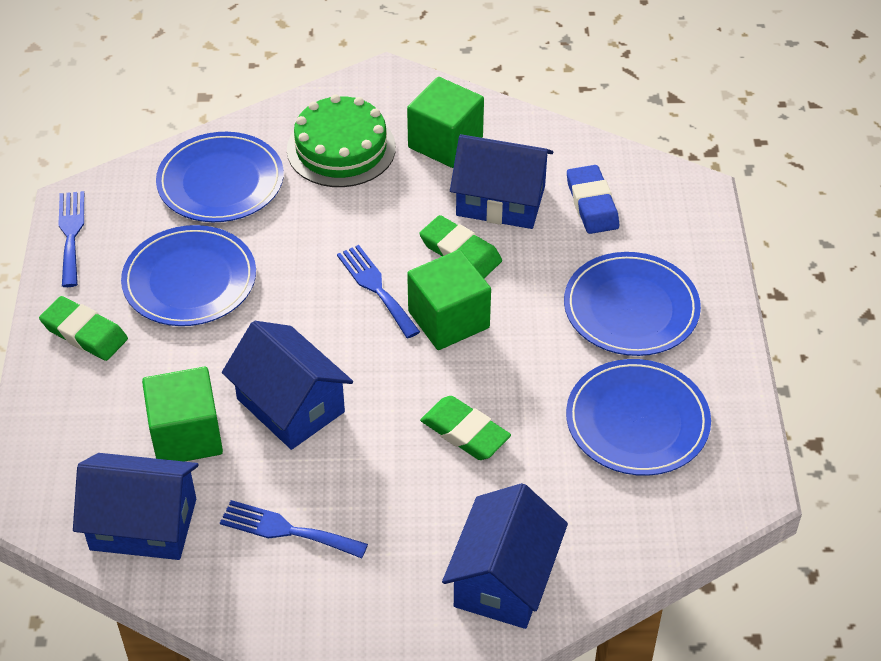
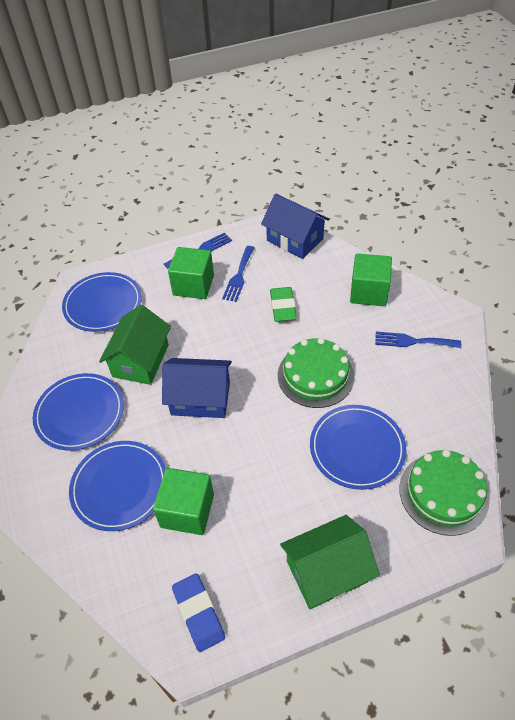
blue house: [73,453,198,560] [222,321,353,450] [442,483,568,629] [450,134,553,229] = 4 -> [162,358,232,418] [261,194,330,259] = 2
green cake: [287,94,396,187] = 1 -> [278,338,354,408] [399,450,490,536] = 2
green eraser: [39,296,128,361] [419,215,502,278] [420,396,511,460] = 3 -> [270,287,297,322] = 1
green house: none = 0 -> [99,305,171,385] [280,515,380,609] = 2

